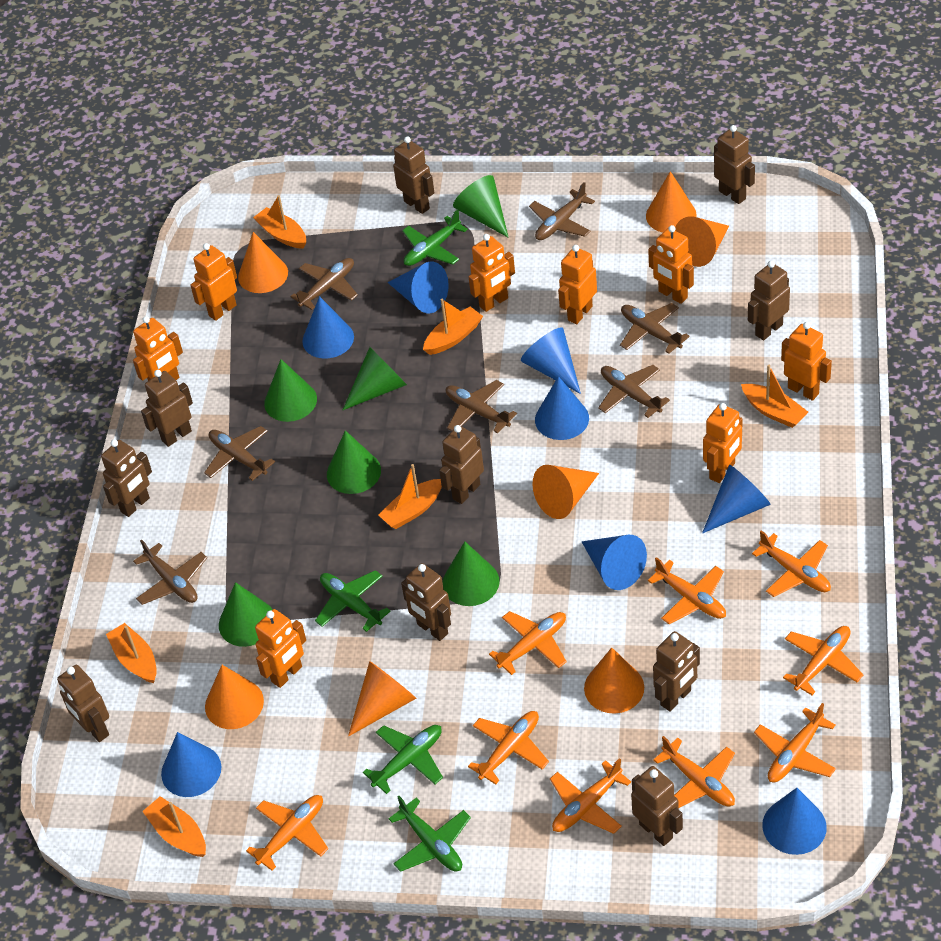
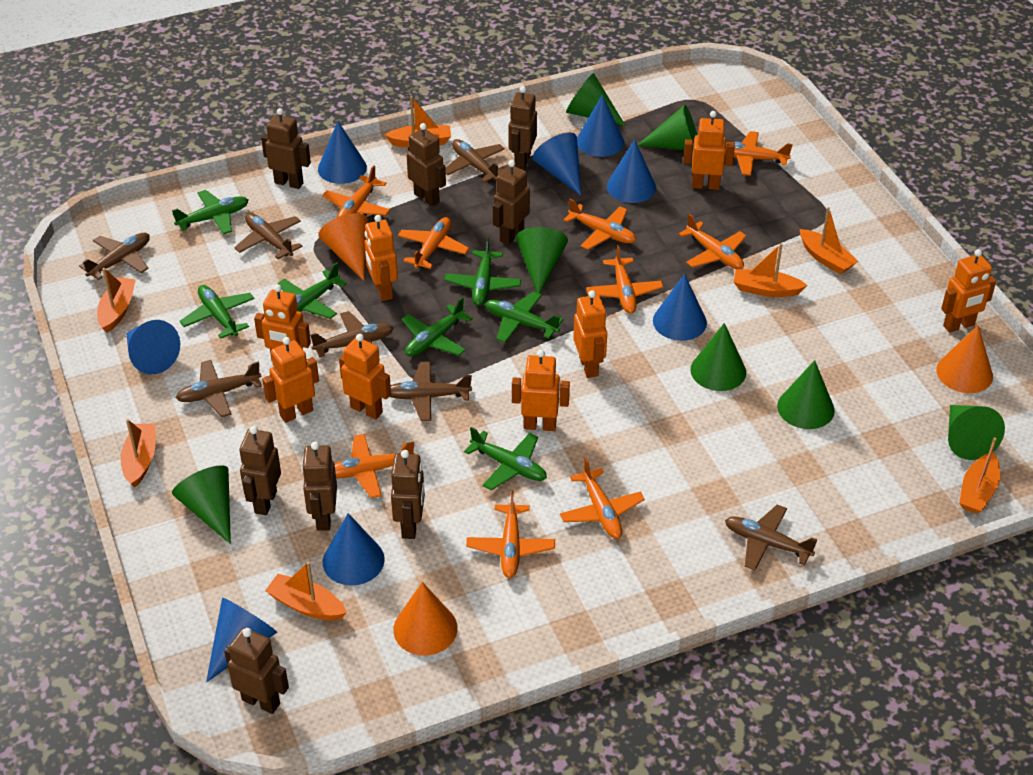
brown robot: [57,665,109,742] [101,439,152,517] [141,370,193,447] [393,136,434,214] [401,563,451,641] [439,425,484,504] [631,766,683,846] [653,631,700,712] [714,125,755,204] [748,261,790,341] = 10 -> [224,628,289,714] [239,426,281,515] [261,108,311,189] [302,442,337,531] [391,450,425,539] [406,123,446,207] [493,160,530,245] [509,86,537,170] = 8
green cone: [219,582,273,647] [264,359,317,422] [327,430,381,494] [343,347,407,410] [442,541,500,606] [453,175,509,238] = 6 -> [172,465,231,544] [516,227,568,294] [566,73,626,126] [638,105,697,151] [690,323,746,391] [777,360,835,429] [948,405,1005,460] = 7
green plane: [315,570,391,632] [363,725,443,794] [388,796,471,872] [402,209,468,266] = 4 -> [172,190,248,235] [180,285,254,339] [278,263,347,319] [401,297,473,357] [445,238,521,306] [464,427,547,490] [485,292,563,343] = 7
orange boat: [106,623,157,683] [142,796,206,857] [253,195,306,249] [378,464,442,529] [423,299,483,355] [741,365,808,428] = 6 -> [97,268,136,333] [120,419,156,488] [265,562,347,620] [385,96,451,148] [734,243,807,297] [800,207,858,274] [959,438,1000,514] = 7
orange cone: [205,665,264,729] [238,232,288,293] [348,661,416,737] [532,465,599,519] [584,648,644,713] [646,171,696,233] [675,216,729,267] = 7 -> [318,213,368,281] [393,582,458,656] [936,325,993,393] = 3

